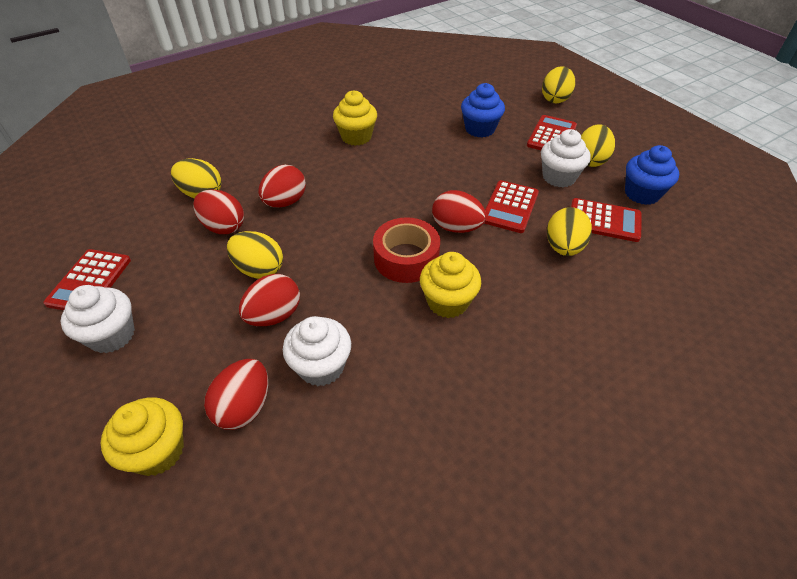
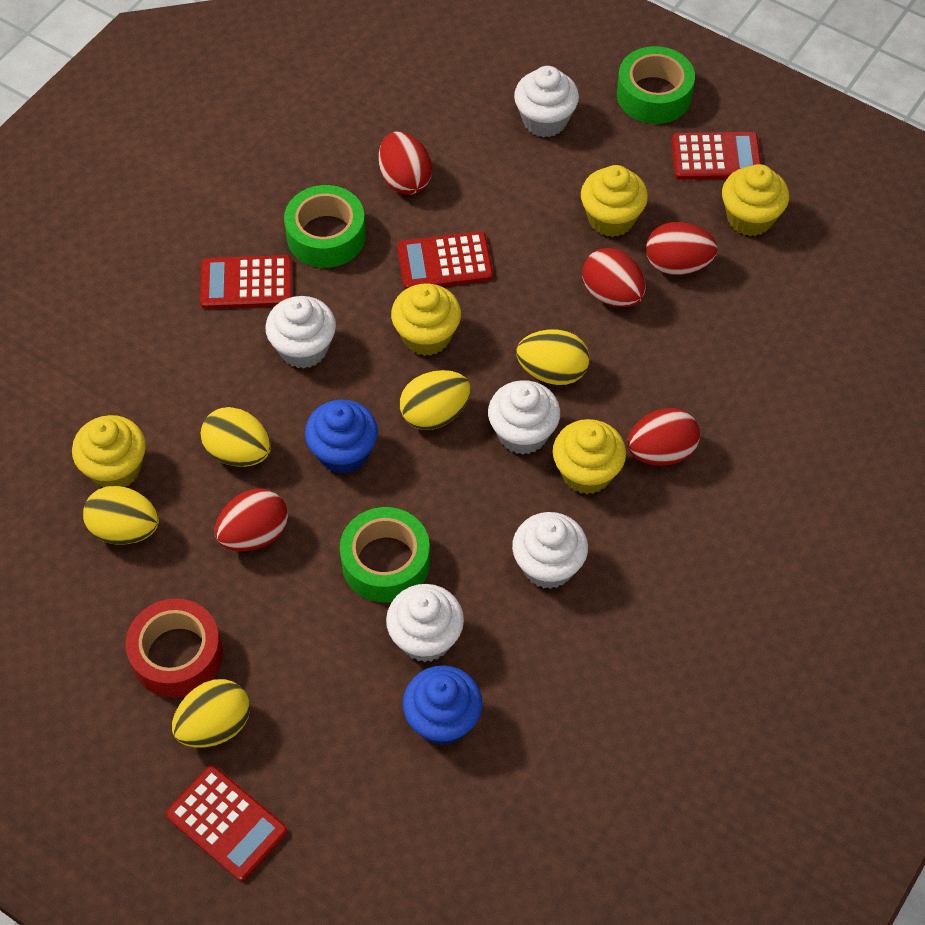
green tape: none = 0 -> [284,185,366,268] [340,507,430,602] [617,46,695,124] = 3
white cupcake: [61,285,135,353] [283,316,351,386] [541,129,591,188] = 3 -> [265,296,336,368] [386,584,464,662] [488,380,560,455] [512,512,588,589] [514,66,579,138] = 5
yellow cupcake: [101,397,184,476] [333,90,377,146] [420,252,481,318] = 3 -> [72,415,146,487] [391,284,461,356] [553,419,626,494] [581,165,648,237] [722,164,789,236] = 5

